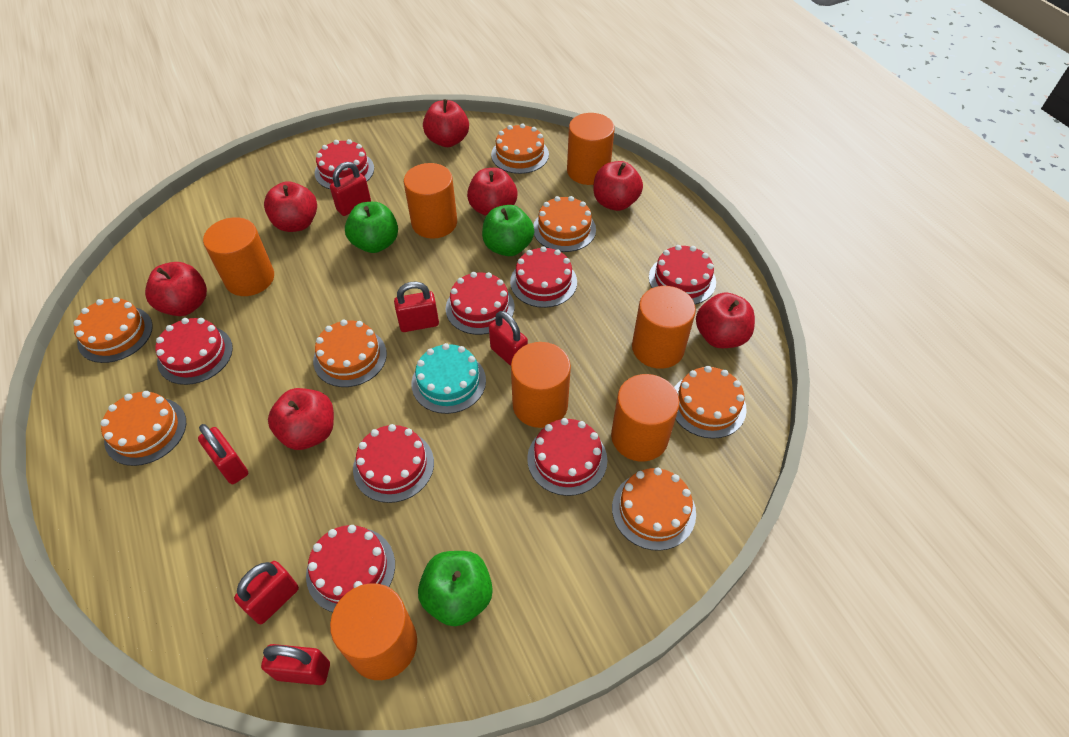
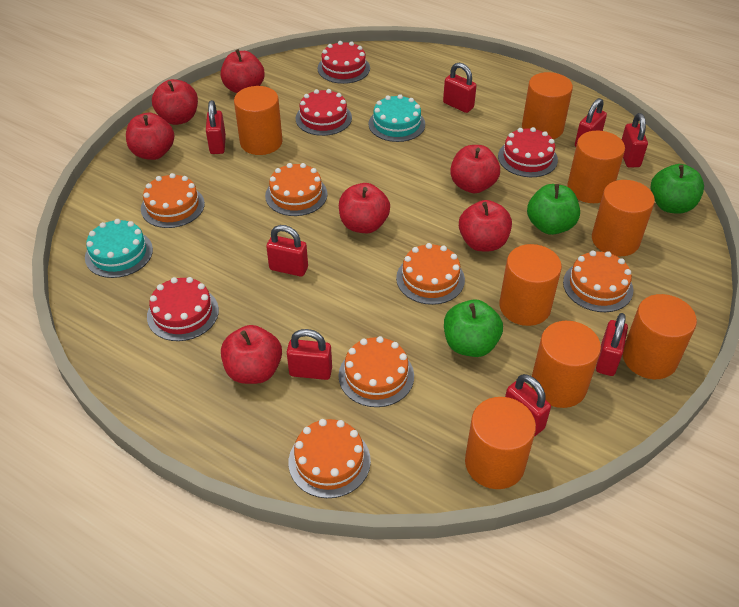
orange cake: [73,297,153,363] [101,391,186,466] [313,320,387,387] [491,123,549,174] [533,196,596,252] [612,468,696,551] [674,366,747,439] = 7 -> [141,173,205,228] [265,163,328,216] [289,419,371,498] [338,336,414,407] [396,243,465,305] [563,250,633,312] = 6
orange cylinder: [203,217,274,296] [330,583,417,680] [404,163,457,239] [511,342,571,428] [567,113,615,185] [611,374,680,462] [632,286,696,369] = 7 -> [234,86,283,155] [465,397,536,489] [499,244,562,326] [522,72,573,139] [532,321,601,408] [567,131,625,203] [592,180,655,256] [623,294,697,379] = 8
red cake: [156,318,233,385] [306,525,395,612] [315,139,374,189] [353,424,434,503] [445,272,514,335] [510,246,577,308] [527,418,607,496] [649,245,716,304] = 8 -> [147,277,219,341] [296,89,352,136] [318,41,370,84] [498,127,558,177] = 4
red padlock: [198,424,248,484] [234,561,299,624] [261,644,330,685] [330,162,371,216] [394,282,439,332] [489,311,528,366] = 6 -> [206,100,226,154] [266,225,308,277] [287,329,332,380] [443,63,477,113] [505,374,551,437] [575,98,607,147] [596,313,628,376] [622,113,648,168] = 8
turquoise cake: [411,343,486,414] = 1 -> [85,219,153,278] [369,94,425,142] = 2

